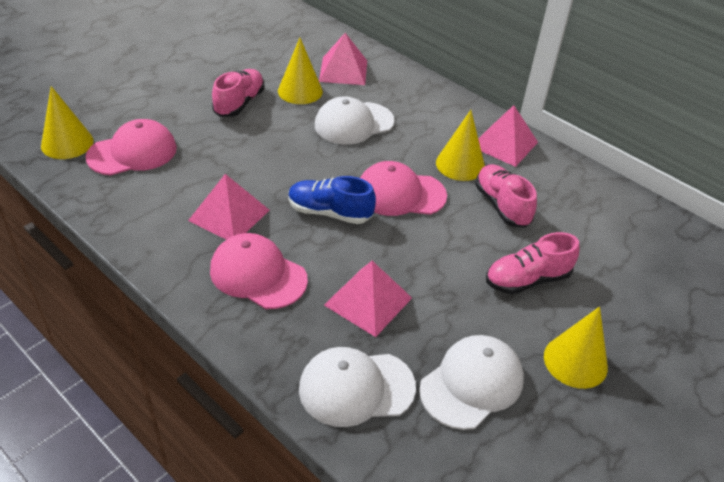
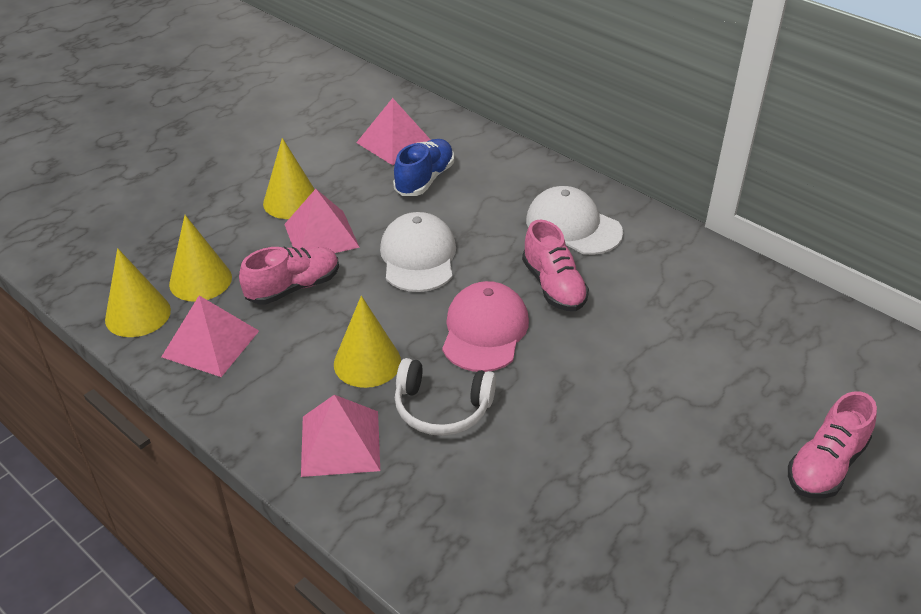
pink cap: [86,119,177,176] [210,233,308,309] [360,161,447,216] = 3 -> [442,281,529,372] = 1
white cap: [299,347,416,427] [315,96,394,144] [419,335,524,430] = 3 -> [380,212,456,292] [526,186,623,255] = 2
white headphones: none = 0 -> [395,358,496,436] = 1

